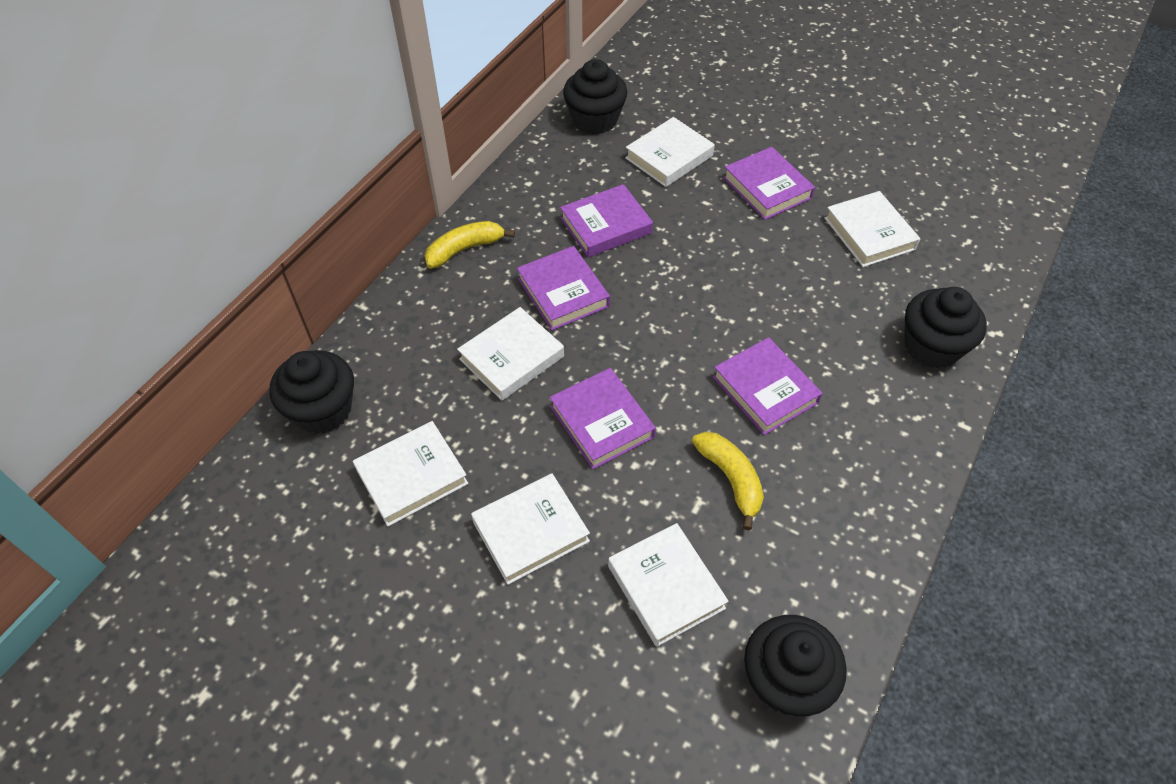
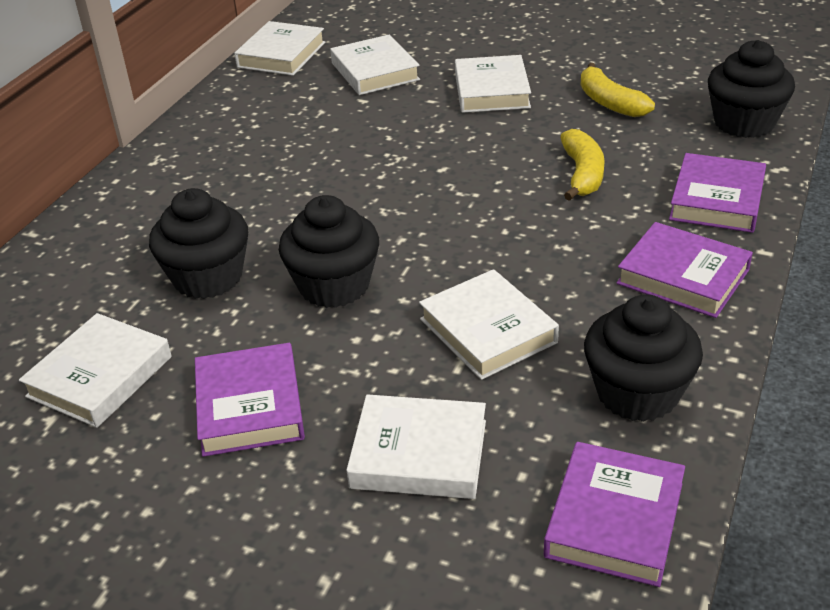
purple book: [517,246,610,331] [550,368,656,469] [560,184,653,257] [713,337,822,435] [723,147,815,220] = 5 -> [195,343,305,457] [544,442,685,587] [617,222,753,318] [669,153,766,233] = 4

